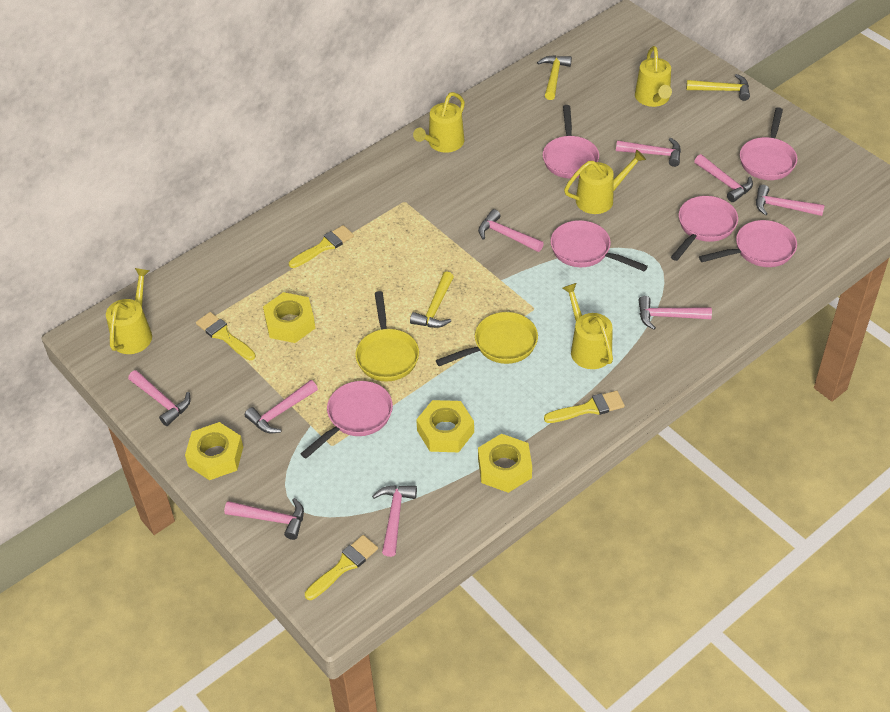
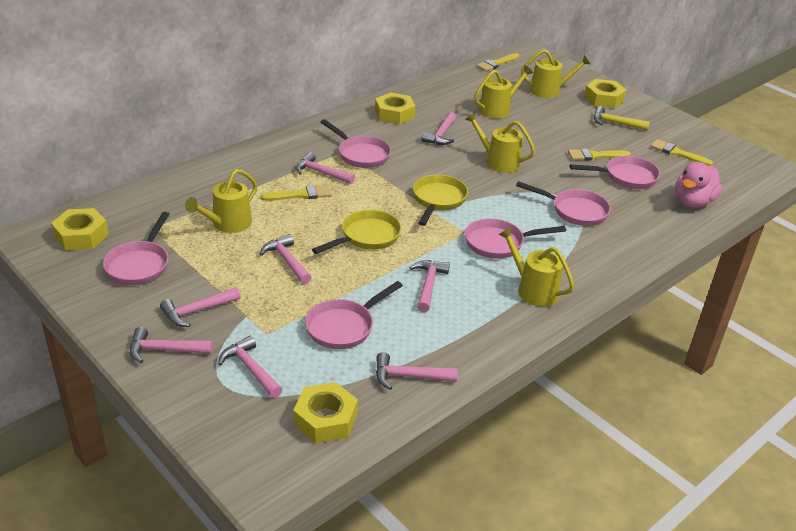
pink duck: none = 0 -> [675,162,723,207] = 1
pink hammer: [128,370,191,426] [224,498,304,540] [245,380,318,434] [372,485,417,557] [478,209,544,252] [616,138,681,167] [638,296,712,330] [694,154,753,202] [756,185,825,216] = 9 -> [130,327,213,363] [160,287,241,327] [218,336,282,398] [260,234,312,285] [295,152,355,184] [376,352,458,390] [409,260,450,312] [421,112,456,145] = 8
yellow hammer: [410,271,454,328] [537,55,572,100] [686,74,750,101] = 3 -> [594,106,650,131] = 1

